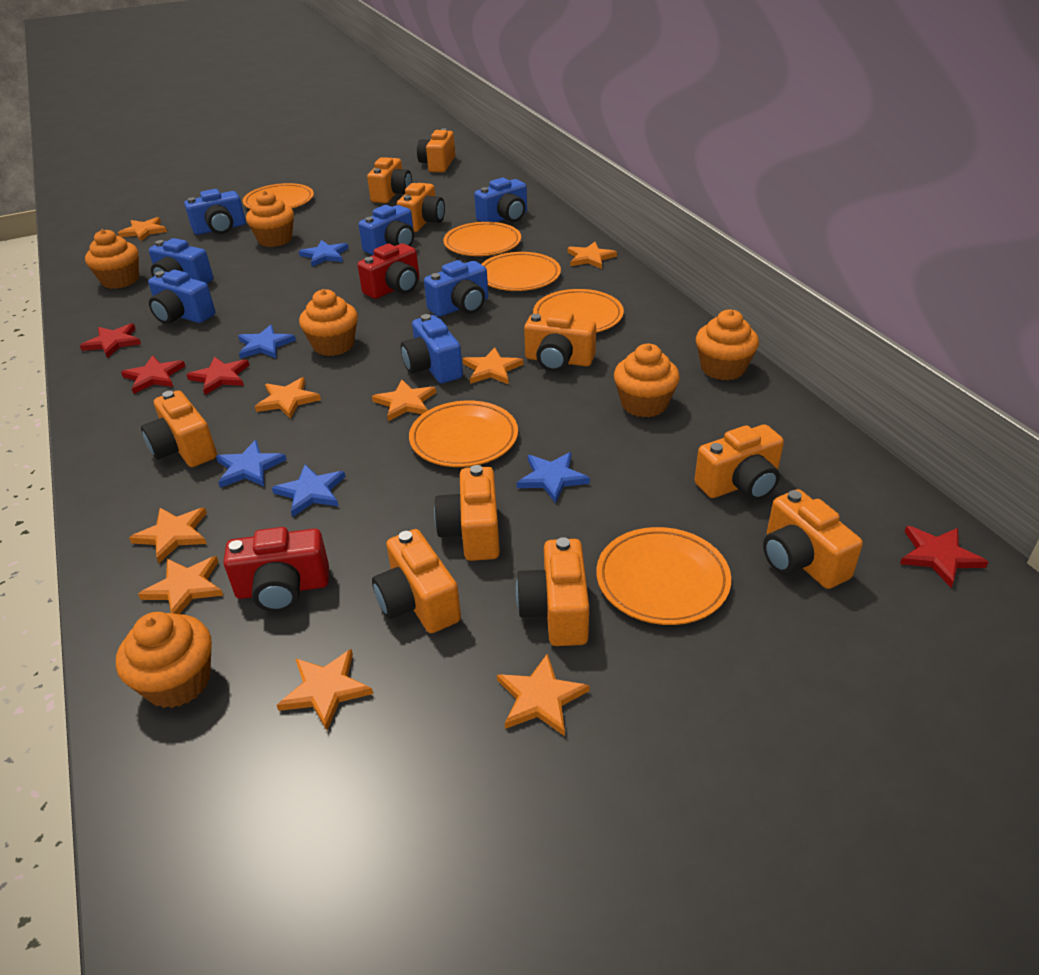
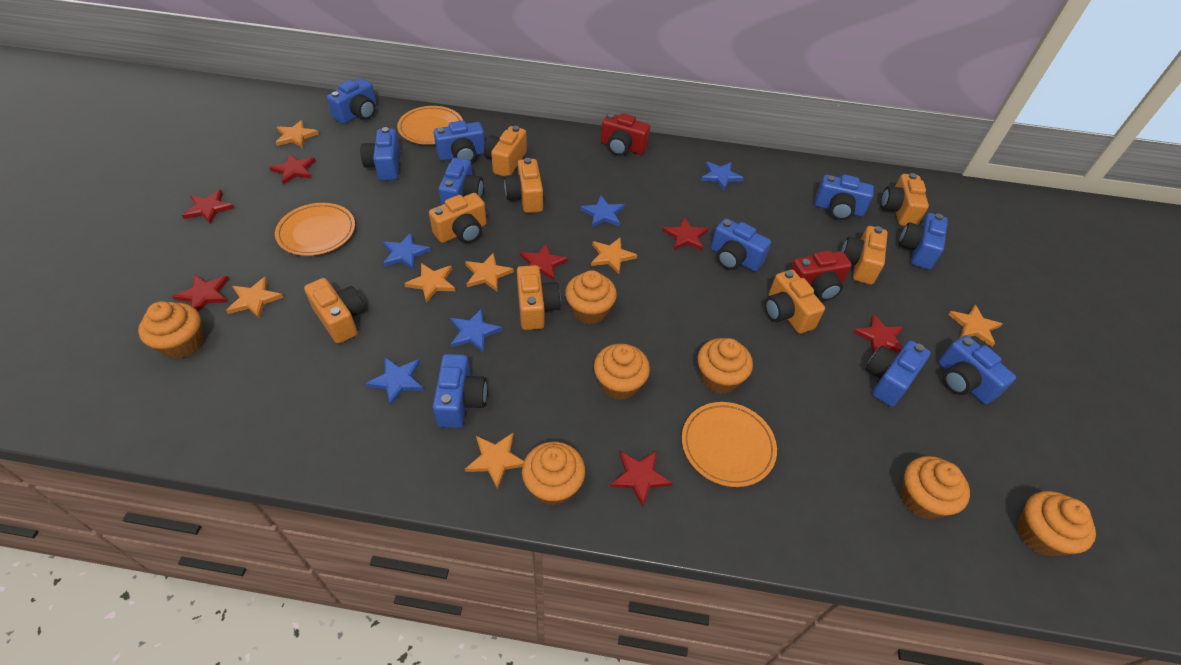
blue camera: [148,270,215,324] [149,238,213,283] [184,189,246,235] [358,205,414,255] [401,314,463,383] [424,260,488,317] [474,178,527,222] = 7 -> [327,78,377,124] [360,127,400,180] [433,120,485,162] [433,354,487,428] [439,158,484,205] [711,218,771,271] [815,175,874,220] [866,340,931,407] [899,213,948,270] [938,335,1016,404] = 10
orange camera: [141,390,217,467] [367,157,412,203] [372,529,461,633] [397,183,445,232] [417,128,455,172] [434,465,500,561] [516,537,589,646] [524,311,596,372] [695,424,784,501] [763,489,863,589] = 10 -> [304,278,365,344] [429,193,487,243] [484,126,527,177] [504,158,543,213] [517,265,561,330] [765,270,825,334] [841,226,888,285] [881,173,929,226] = 8
orange cupcake: [85,229,139,289] [116,612,212,708] [246,191,294,247] [299,289,358,356] [614,344,680,417] [696,310,759,380] = 6 -> [138,301,203,359] [522,441,585,506] [565,270,617,324] [594,344,650,400] [698,338,753,394] [900,456,970,519] [1017,491,1096,556] = 7
orange plate: [243,183,314,209] [409,400,518,467] [443,222,521,256] [481,252,561,291] [533,289,624,333] [596,527,731,625] = 6 -> [275,203,355,256] [397,106,463,145] [682,402,777,487] = 3
orange star: [118,217,167,241] [129,508,207,563] [138,556,223,614] [255,377,321,419] [277,649,373,730] [372,380,436,421] [463,347,523,384] [497,653,590,736] [567,242,617,269] = 9 -> [226,276,283,319] [276,120,319,148] [404,263,456,303] [465,253,514,291] [465,432,524,490] [591,237,637,274] [948,305,1002,347] = 7
red star: [80,323,141,358] [121,355,185,394] [186,357,249,395] [900,526,988,587] = 4 -> [172,275,229,312] [182,190,234,224] [269,154,316,185] [520,243,568,280] [610,451,673,507] [662,217,708,251] [853,314,904,354] = 7

